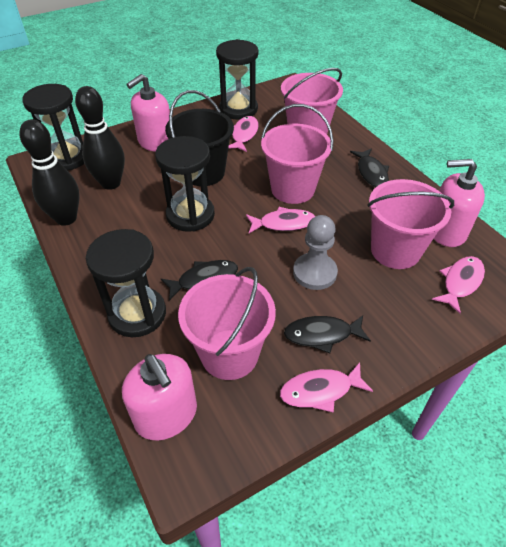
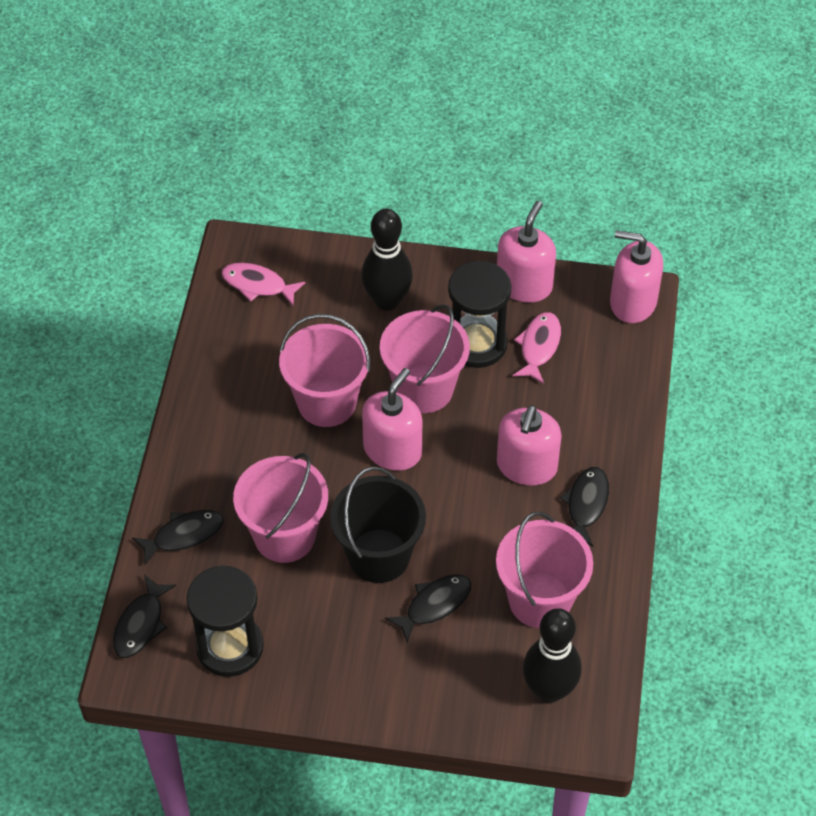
black fish: [161,260,238,301] [284,315,371,353] [350,148,389,187] = 3 -> [113,575,176,658] [132,510,224,565] [385,574,471,643] [560,467,609,547] = 4
black hourglass: [22,84,84,170] [86,229,166,337] [155,136,215,232] [216,39,258,120] = 4 -> [187,565,264,677] [448,260,511,368] = 2
grey pawn: [293,215,338,290] = 1 -> none = 0
pink fish: [228,116,259,152] [246,207,315,233] [280,362,373,412] [432,256,485,314] = 4 -> [222,263,305,305] [513,312,561,384] = 2
pink soap dispenser: [122,354,197,440] [126,74,170,152] [434,159,485,247] = 3 -> [362,368,422,471] [497,201,556,303] [497,405,562,486] [610,230,663,323] = 4

